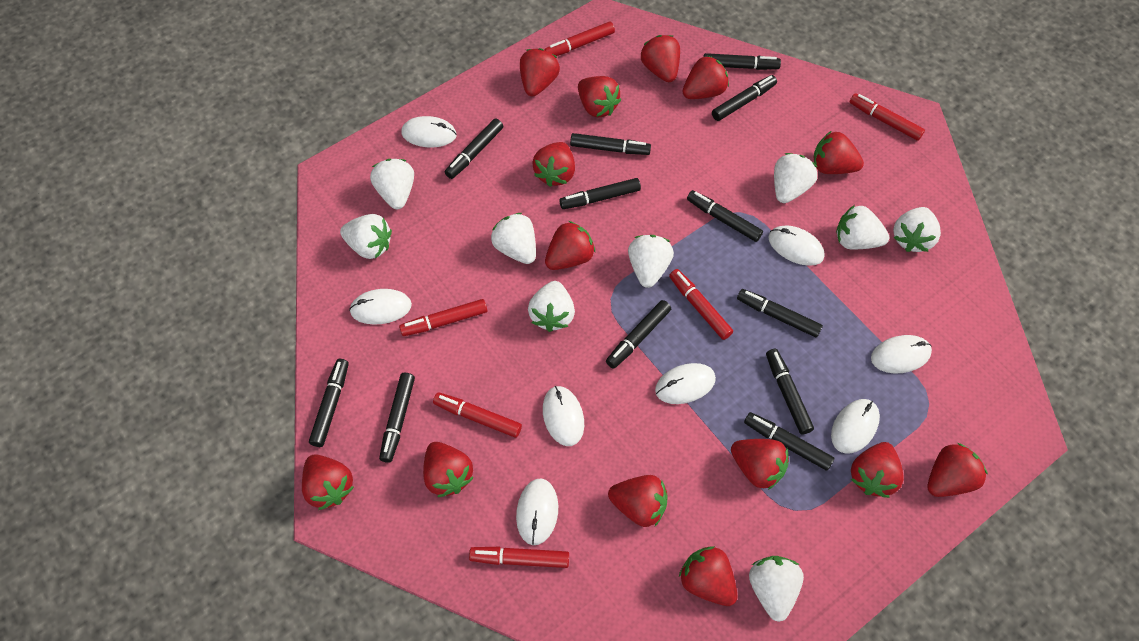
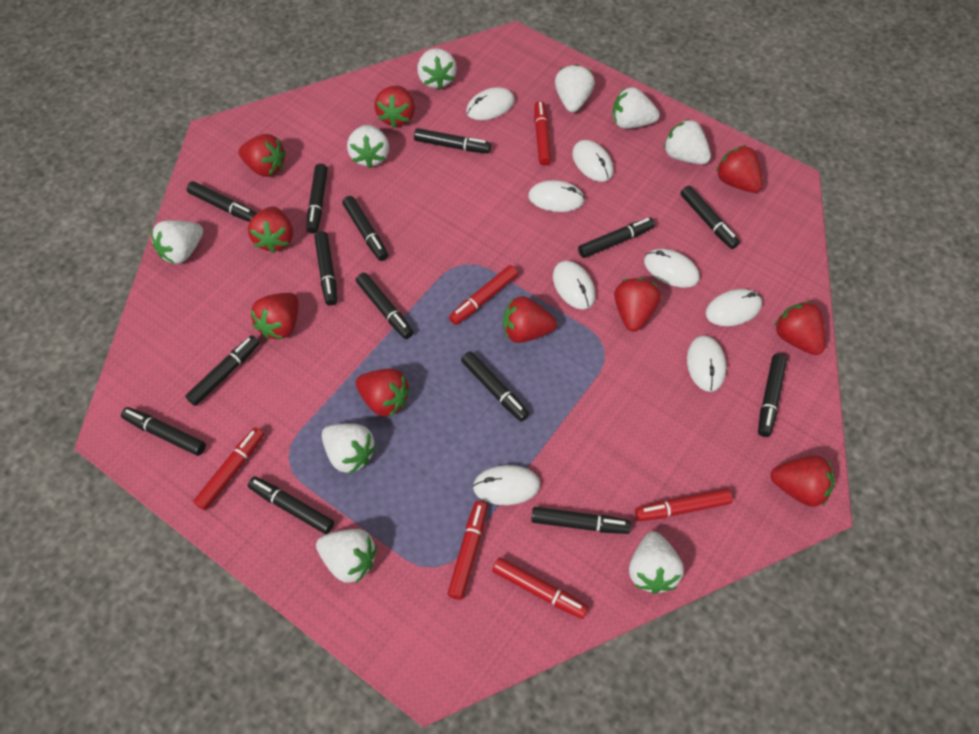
black marker: [309,359,349,447] [379,373,415,463] [445,118,503,179] [559,178,641,209] [570,133,651,155] [606,300,671,369] [687,190,763,242] [703,53,781,70] [712,75,777,121] [737,289,823,338] [744,412,834,471] [766,349,814,434] = 12 -> [121,407,206,456] [185,335,260,406] [187,181,257,222] [248,476,334,534] [306,164,328,233] [314,231,337,306] [342,196,388,261] [356,272,414,339] [414,128,491,154] [461,351,529,422] [531,507,631,534] [578,217,655,258] [680,186,740,249] [758,354,787,437] = 14
red strawberry: [302,454,354,510] [423,442,474,497] [520,48,560,97] [532,142,575,187] [545,221,595,270] [578,76,621,118] [608,475,668,527] [641,35,680,82] [679,546,737,606] [683,55,729,99] [731,439,789,490] [813,131,864,174] [851,442,904,498] [928,443,988,497] = 14 -> [238,134,286,177] [248,206,293,253] [250,293,299,339] [355,368,410,417] [374,86,415,128] [503,296,557,343] [614,278,661,332] [716,145,763,193] [770,455,835,507] [774,301,825,355] = 10

